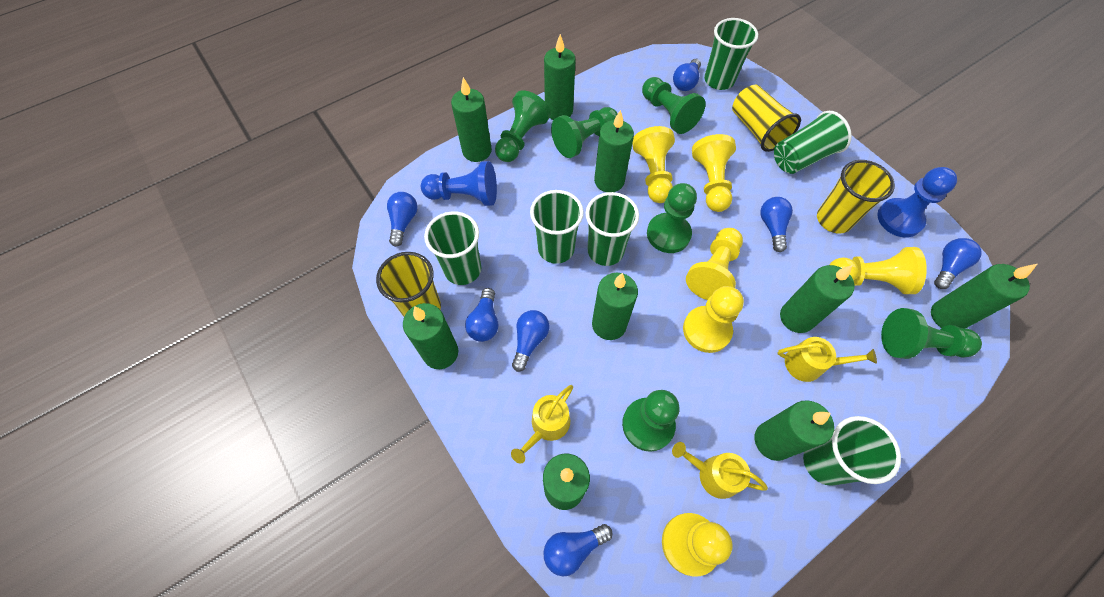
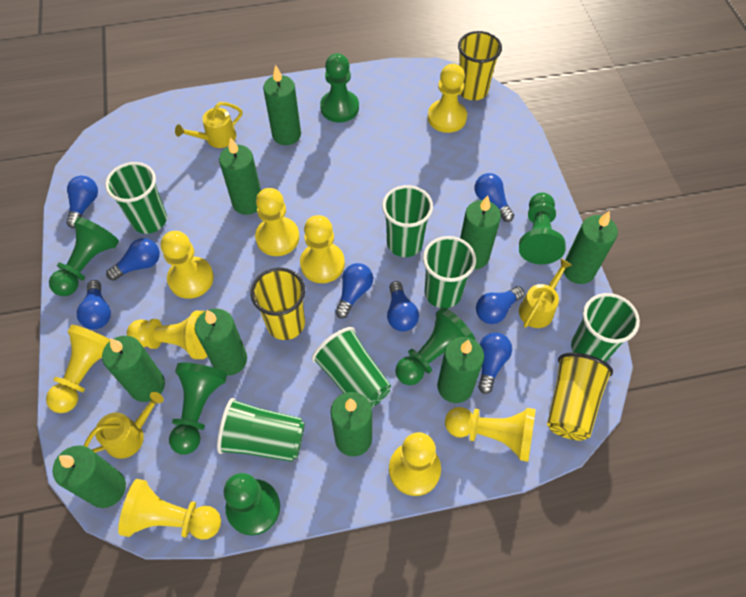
blue light bulb: [387,192,418,247] [465,288,499,342] [512,310,549,372] [544,524,612,576] [673,59,701,91] [760,197,793,252] [934,238,982,289] = 7 -> [66,176,98,228] [77,280,111,329] [106,238,160,281] [335,263,373,318] [387,281,419,331] [475,173,514,222] [476,286,525,324] [478,333,512,394] = 8
blue pawn: [421,161,497,206] [877,167,957,238] = 2 -> none = 0
yellow pawn: [632,126,675,203] [662,513,732,577] [683,286,744,353] [686,228,743,300] [692,134,736,212] [830,247,927,294] = 6 -> [46,325,110,413] [118,479,221,540] [127,311,207,359] [161,231,214,299] [255,188,299,256] [300,215,345,283] [389,432,441,496] [428,64,467,133] [445,407,536,462] = 9

